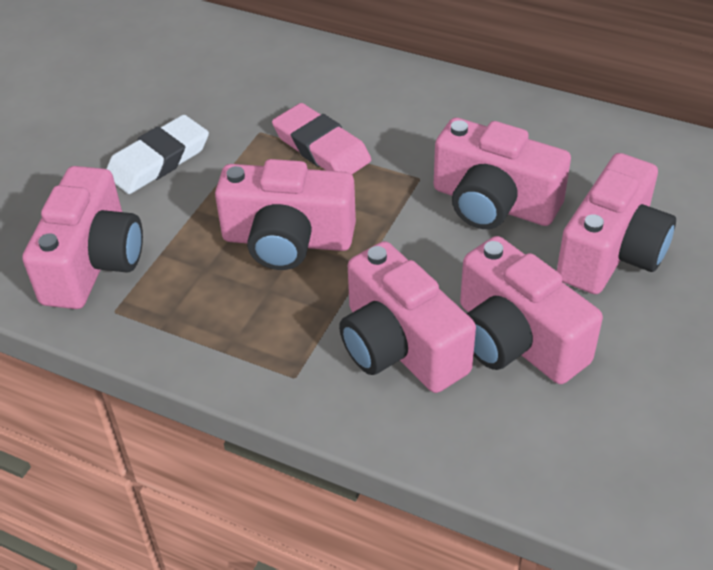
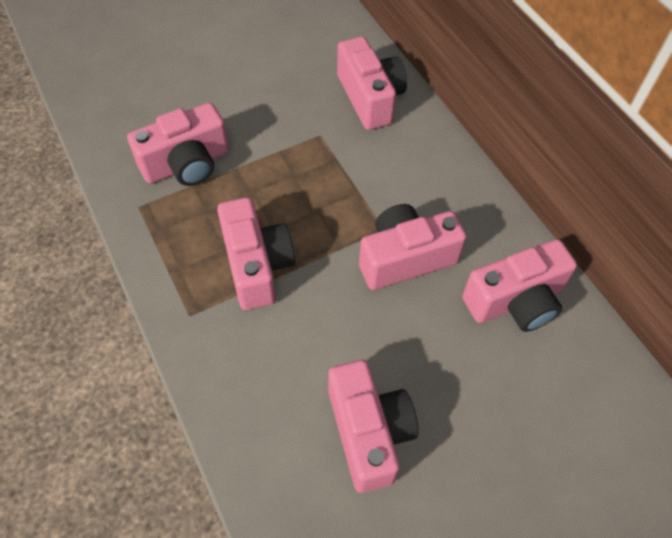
pink eraser: [272,103,371,174] = 1 -> none = 0
white eraser: [106,115,209,194] = 1 -> none = 0

